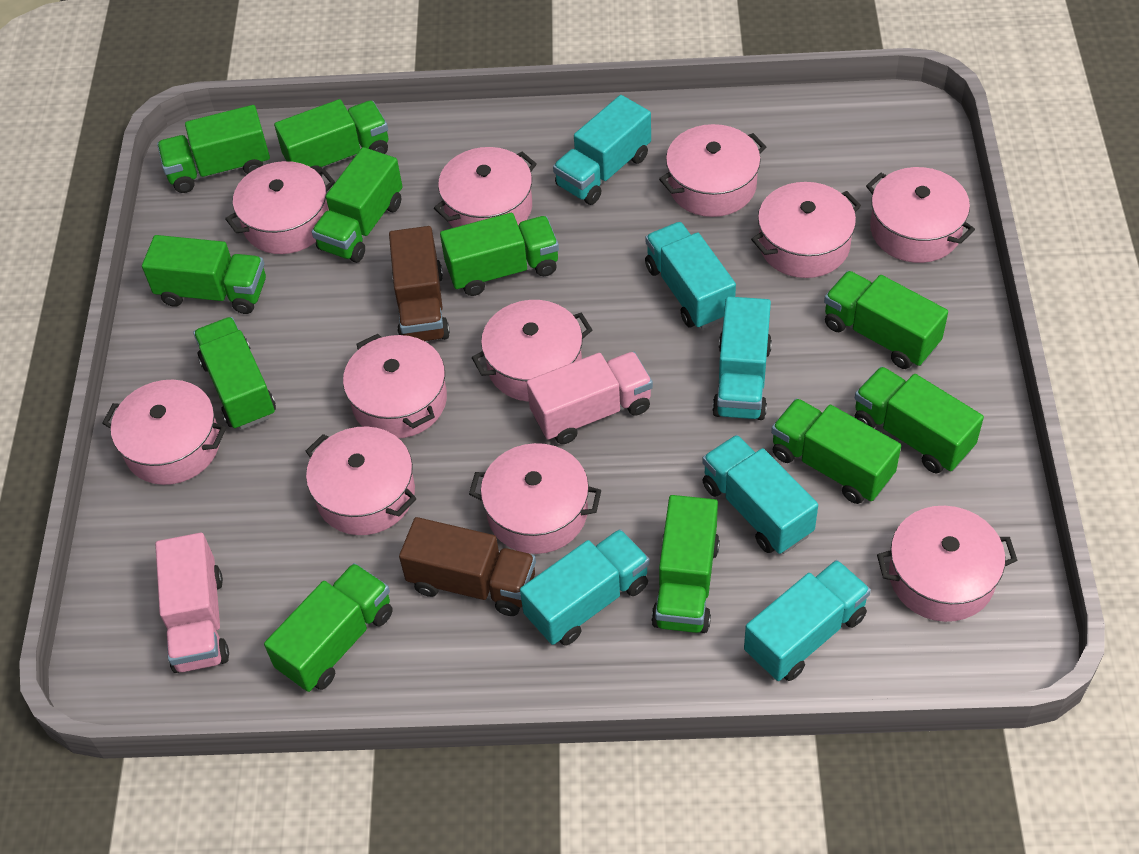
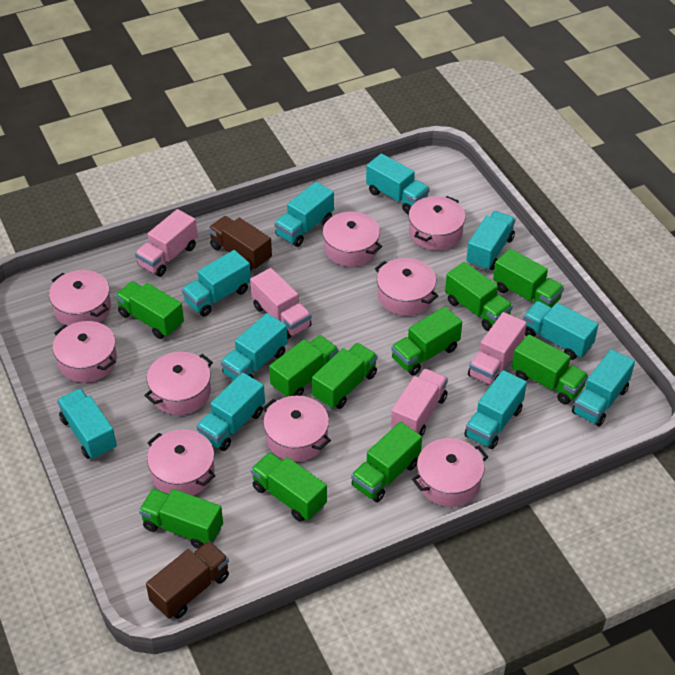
green truck: [142,235,266,314] [157,105,270,193] [193,317,276,430] [264,563,393,692] [274,99,388,177] [312,147,403,263] [440,213,559,296] [651,495,720,633] [771,398,901,504] [824,271,948,369] [855,366,984,473] = 11 -> [115,281,184,339] [139,489,223,549] [251,452,327,522] [269,335,339,397] [312,343,378,409] [351,422,422,502] [391,307,462,375] [445,262,513,331] [493,248,564,308] [512,334,588,405] = 10
pink pot: [102,380,226,485] [225,161,335,254] [306,427,417,535] [343,334,447,438] [434,147,537,228] [469,443,601,554] [472,300,592,402] [659,124,766,217] [751,182,861,278] [866,167,975,263] [877,506,1017,622] = 11 -> [49,270,111,326] [53,321,117,383] [144,352,213,415] [147,429,216,495] [263,396,331,462] [321,212,382,267] [375,258,439,316] [409,196,465,250] [412,438,488,507] = 9
pink truck: [155,533,229,673] [527,352,653,444] = 2 -> [135,209,198,277] [250,268,312,339] [391,368,448,436] [468,312,527,385] = 4
turquoise truck: [520,529,650,646] [553,95,651,205] [645,222,736,329] [702,435,818,554] [712,296,772,420] [744,560,871,681] = 6 -> [57,389,117,459] [182,250,251,317] [197,373,265,451] [221,313,288,380] [274,182,334,247] [366,154,430,214] [464,370,527,449] [466,211,516,271] [523,301,598,360] [572,349,635,426] = 10

